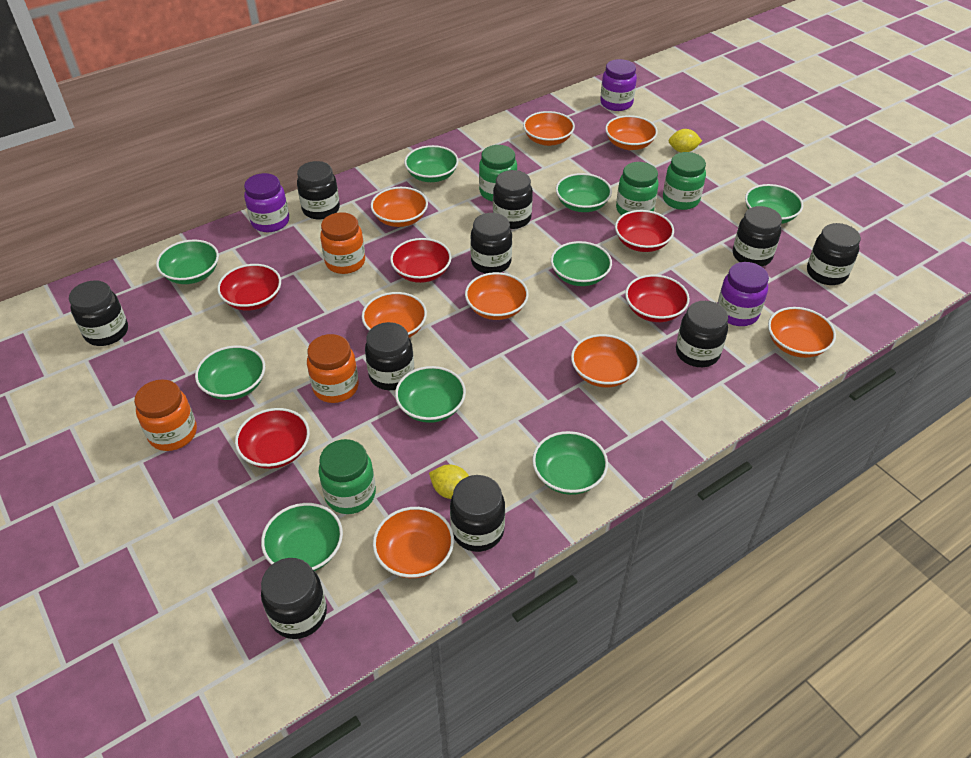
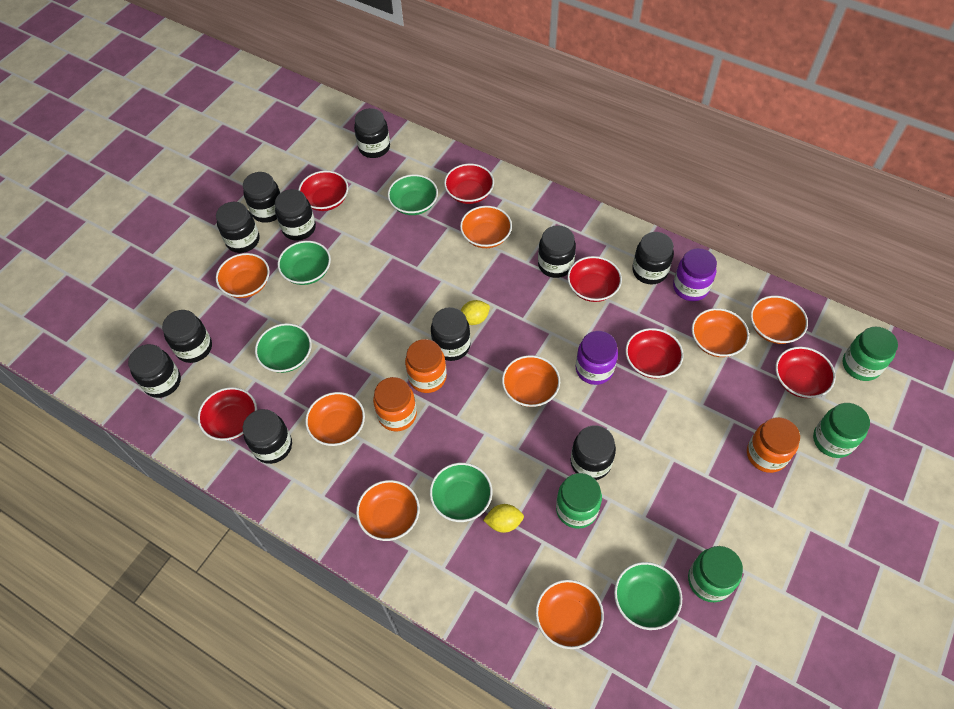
black jar: [69,280,128,346] [261,558,327,639] [297,161,340,220] [365,322,414,390] [450,475,505,552] [470,213,512,274] [493,170,533,229] [676,301,728,367] [733,206,782,267] [807,223,861,285] = 10 -> [128,344,181,398] [162,310,212,363] [216,202,260,253] [243,172,280,223] [243,409,292,464] [275,189,316,240] [354,108,390,158] [431,307,471,361] [538,225,576,278] [571,425,616,480] [632,232,674,284] = 11
green bowl: [156,240,219,284] [195,346,265,400] [261,503,343,571] [395,366,466,423] [404,145,459,182] [532,431,608,495] [551,241,612,286] [556,173,612,212] [745,184,803,224] = 9 -> [255,323,312,373] [278,241,331,285] [388,174,438,215] [430,463,492,522] [614,562,682,630] = 5
purple jar: [244,173,289,232] [600,59,637,111] [717,262,769,326] = 3 -> [576,331,618,385] [673,248,717,301] = 2
red bowl: [217,264,281,311] [235,408,310,469] [390,238,452,283] [615,210,674,252] [625,274,690,322] = 5 -> [197,387,257,441] [298,171,348,211] [444,164,494,204] [567,256,622,302] [625,328,684,378] [775,347,836,398] = 6

